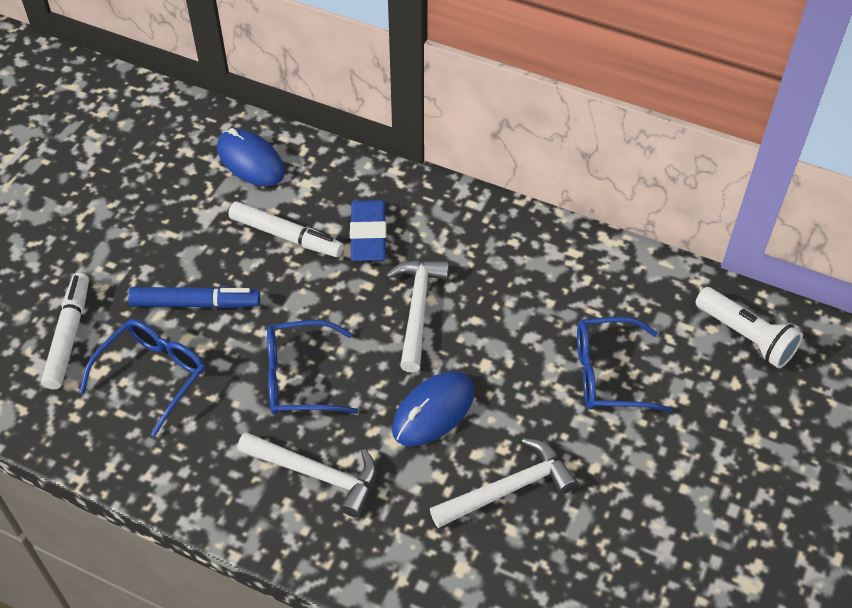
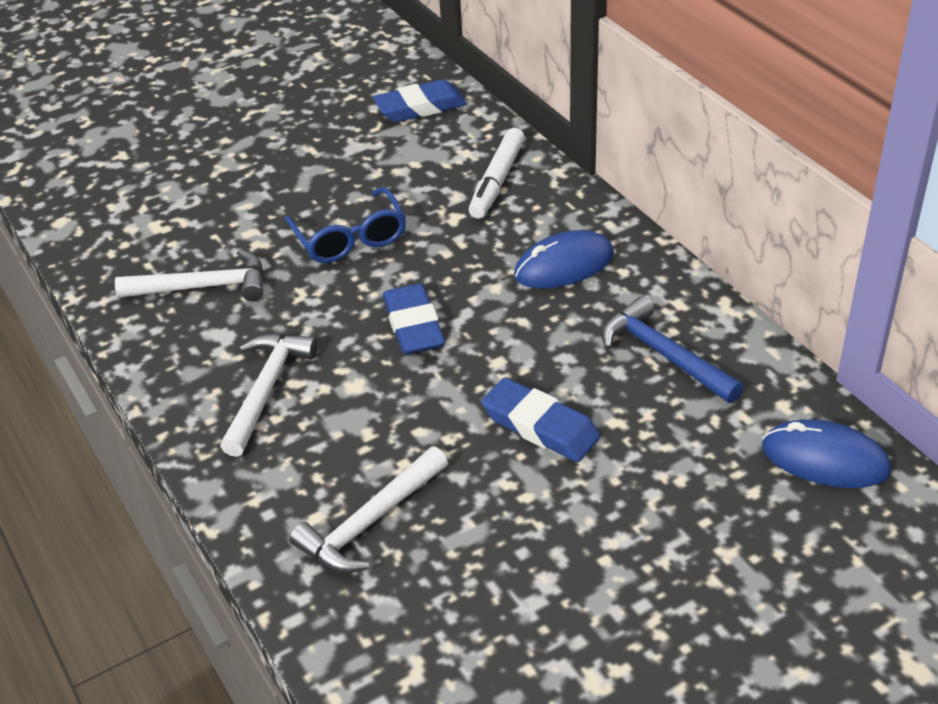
blue eraser: [350,200,387,261] = 1 -> [373,79,467,122] [383,283,445,355] [481,378,600,462] = 3
blue glasses: [79,319,205,437] [267,320,358,415] [577,317,672,413] = 3 -> [285,187,406,263] = 1
blue hammer: none = 0 -> [602,296,743,403] = 1
blue marker: [128,287,261,309] = 1 -> none = 0
white flashlight: [695,287,803,369] = 1 -> none = 0
white marker: [41,273,89,389] [228,201,344,257] = 2 -> [469,128,525,218] = 1

